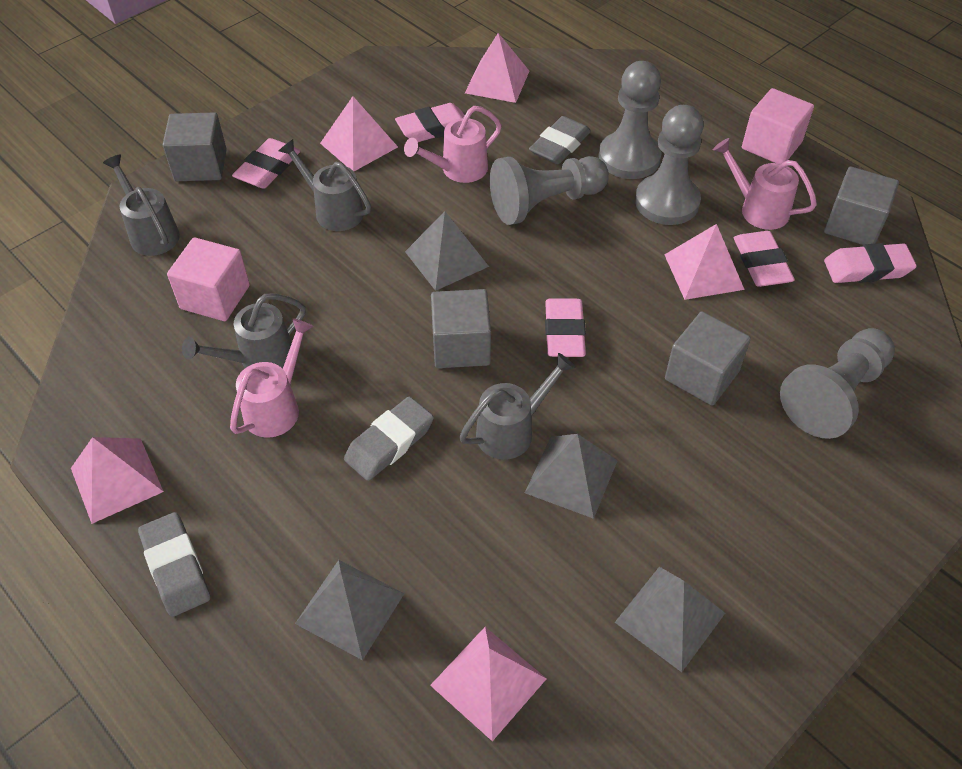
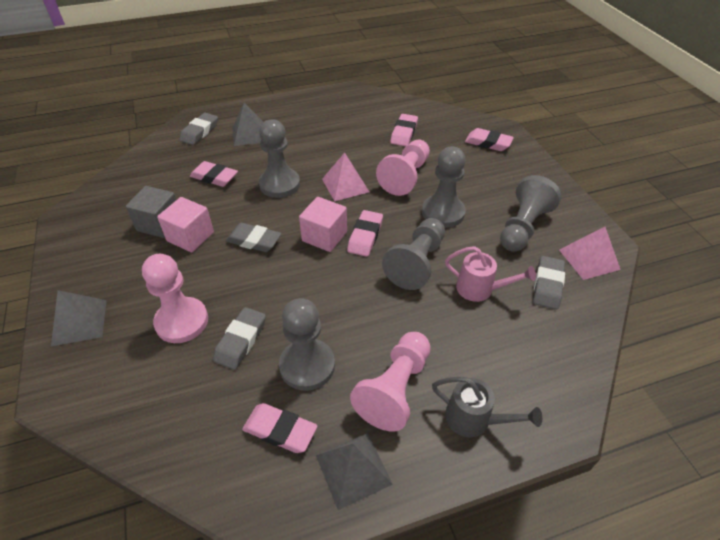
grey cube: [163,112,227,181] [431,289,491,368] [665,311,751,406] [824,166,899,245] = 4 -> [126,186,176,238] = 1
grey eraser: [138,512,210,617] [344,397,434,481] [529,116,591,164] = 3 -> [179,113,218,145] [213,307,266,370] [226,223,281,252] [533,256,565,310] = 4
grey pawn: [490,156,609,225] [598,61,662,179] [635,105,704,225] [780,328,895,439] = 4 -> [259,119,300,198] [279,298,335,391] [382,218,445,290] [422,146,466,228] [500,175,562,252] = 5
grey pyramid: [295,560,405,660] [405,211,489,291] [525,434,618,519] [615,567,725,672] = 4 -> [51,290,107,346] [232,103,263,146] [316,433,393,510] = 3
grey watering can: [103,155,180,256] [182,293,306,369] [279,139,371,231] [459,353,576,460] = 4 -> [432,376,542,438] = 1
pink pawn: none = 0 -> [142,254,208,343] [350,332,431,431] [376,140,430,196] = 3
pink pyramid: [71,437,164,524] [320,96,398,171] [430,627,547,741] [465,33,529,103] [664,224,745,300] = 5 -> [322,153,369,201] [559,227,621,280] = 2
pink watering can: [230,318,314,438] [404,106,502,183] [713,138,817,230] = 3 -> [445,246,536,302] = 1

